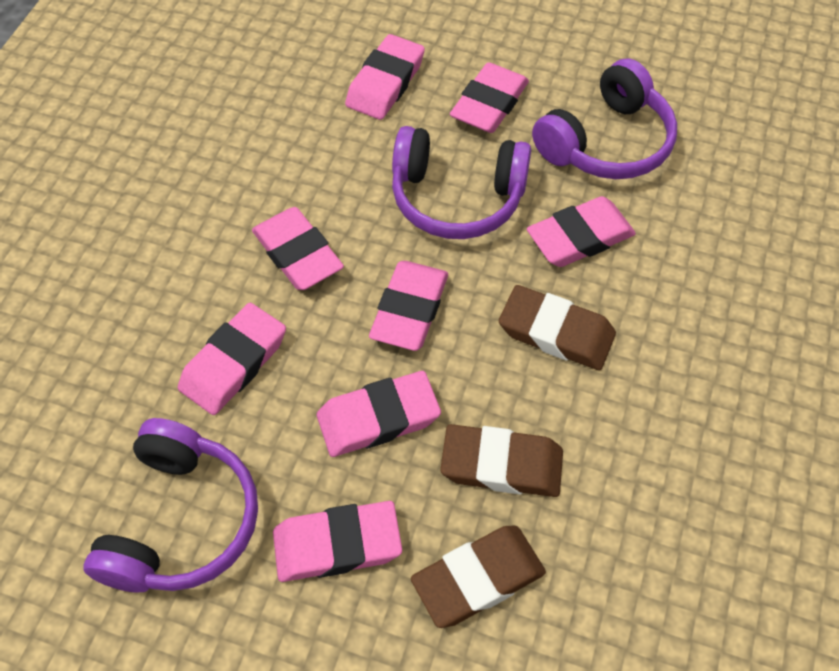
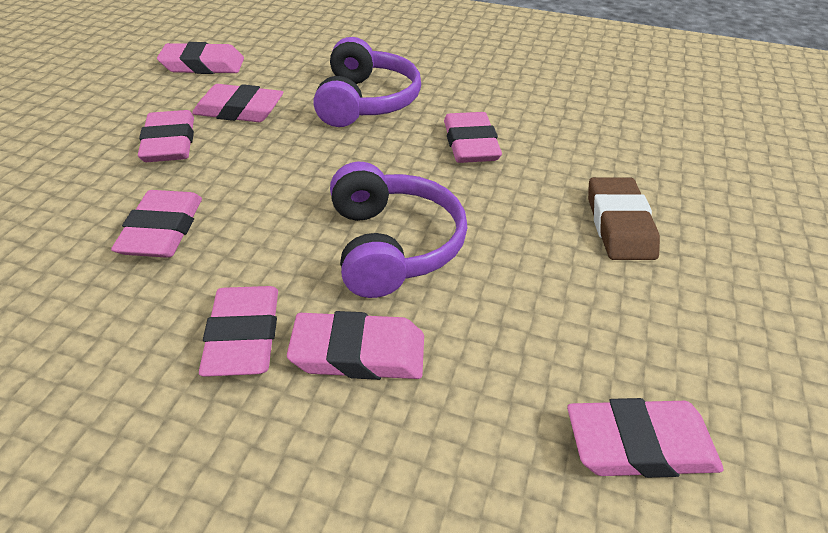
brown eraser: [411,526,546,628] [440,424,563,497] [499,285,616,370] = 3 -> [588,177,660,260] = 1
purple headphones: [84,418,258,592] [392,126,531,239] [532,58,677,179] = 3 -> [313,37,421,127] [330,162,467,298] = 2

